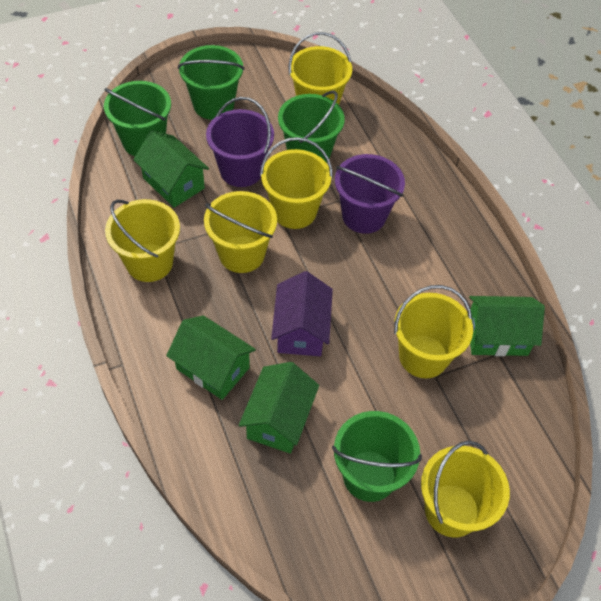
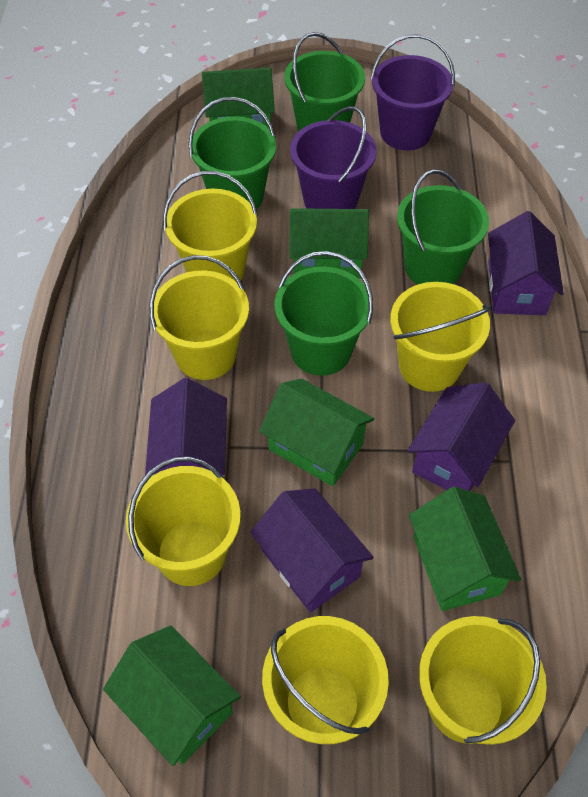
green house: [133,130,209,208] [166,315,256,400] [239,362,319,453] [469,296,545,356] = 4 -> [103,625,241,766] [202,68,275,129] [259,378,374,487] [289,208,369,278] [409,487,521,611] = 5
purple house: [271,271,333,356] = 1 -> [145,378,227,475] [250,488,374,613] [407,383,515,491] [488,211,564,315] = 4

